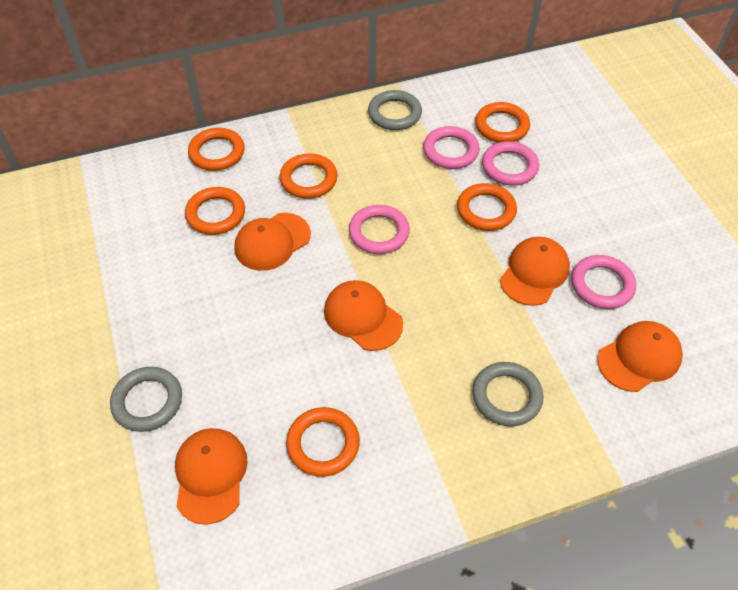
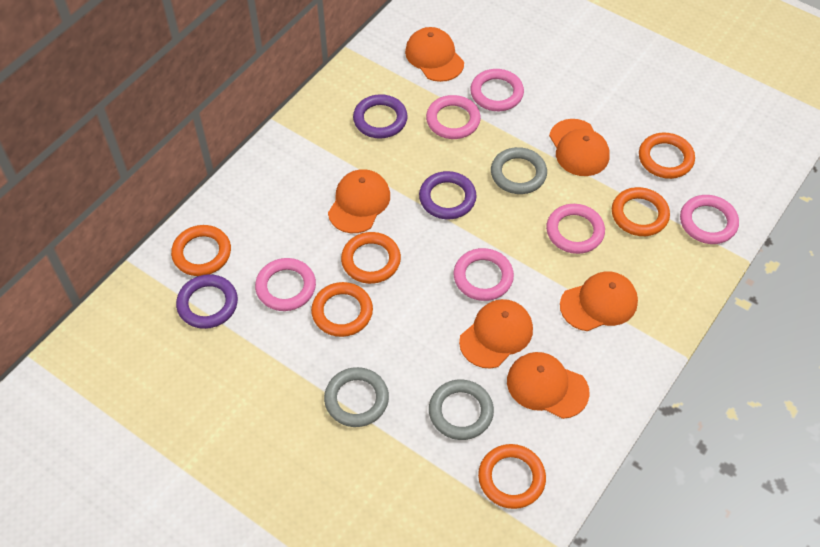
orange cap: [175,428,248,525] [234,213,311,271] [324,280,403,351] [500,237,570,306] [597,321,683,392] = 5 -> [328,169,390,233] [405,27,464,82] [459,299,533,369] [507,352,590,419] [549,119,610,176] [560,271,638,331] = 6
pink ring: [349,205,410,254] [423,126,479,169] [482,141,539,186] [571,255,636,309] = 4 -> [255,258,316,311] [426,95,481,139] [453,248,514,301] [470,69,524,111] [546,204,605,254] [680,195,739,244] = 6
purple ring: none = 0 -> [176,274,238,329] [353,94,408,139] [419,171,477,219] = 3

